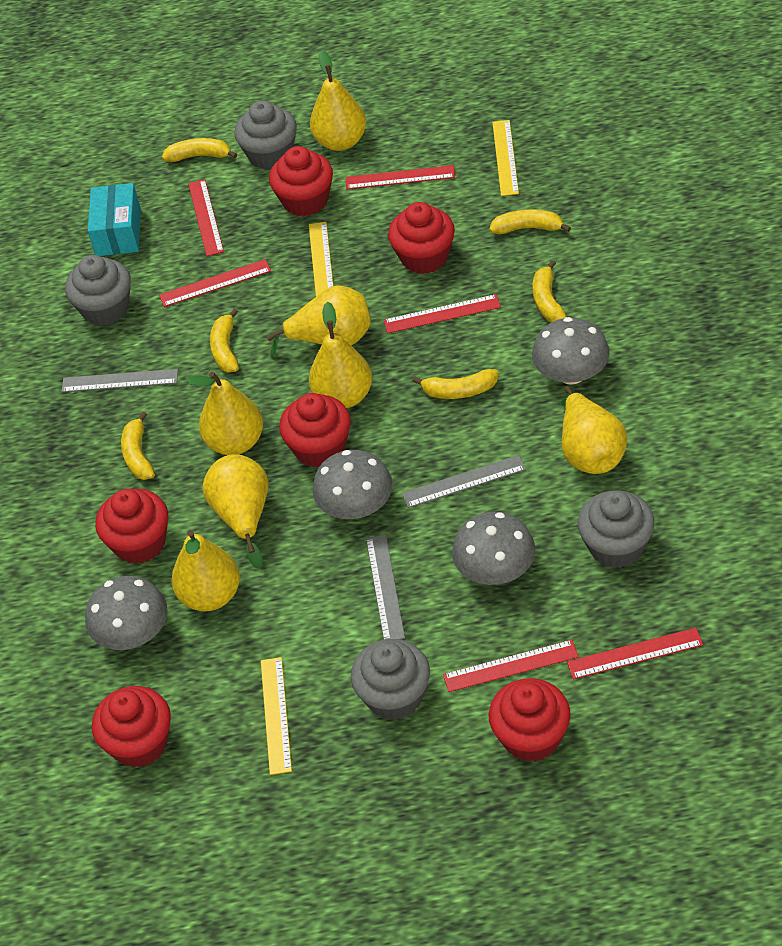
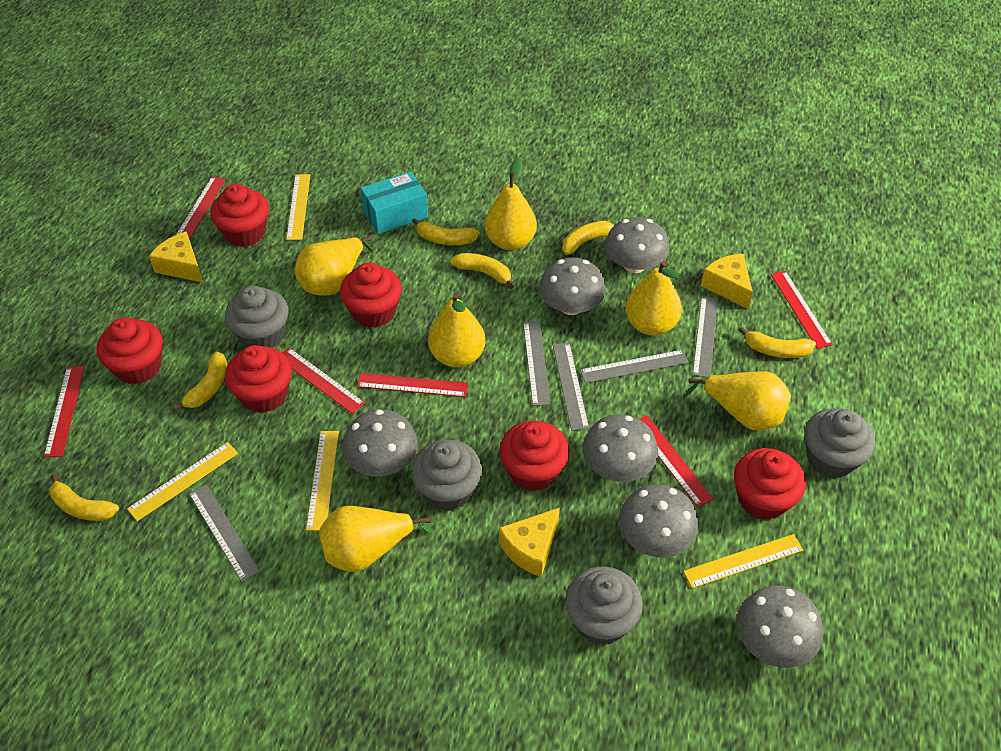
grey mushroom: [85,576,168,650] [313,450,393,519] [452,512,535,585] [532,317,610,385] = 4 -> [342,409,418,476] [539,257,606,315] [583,414,658,482] [605,217,670,273] [619,484,699,558] [737,585,823,668] = 6
grey ruler: [61,369,178,392] [366,535,405,640] [402,455,526,508] = 3 -> [189,484,260,582] [523,321,551,406] [553,343,589,431] [580,350,689,383] [693,296,718,378] = 5
yellow cheese: none = 0 -> [149,231,203,283] [499,507,560,577] [701,254,753,309] = 3
yellow pear: [171,530,240,611] [186,372,263,455] [202,454,269,569] [267,285,371,358] [309,301,372,408] [310,50,366,151] [561,386,627,474] = 7 -> [295,236,373,296] [319,506,432,572] [428,293,486,367] [485,158,537,250] [625,261,682,335] [684,371,791,430] = 6
yellow ruler: [261,657,292,775] [309,222,333,297] [492,120,519,196] = 3 -> [127,442,238,521] [286,174,310,240] [306,431,339,531] [683,534,803,588] = 4

